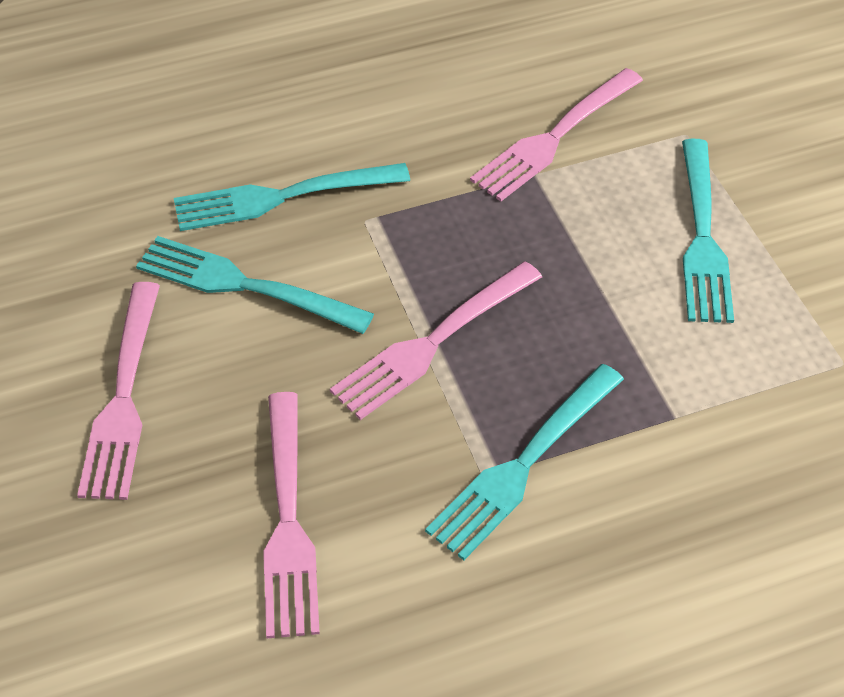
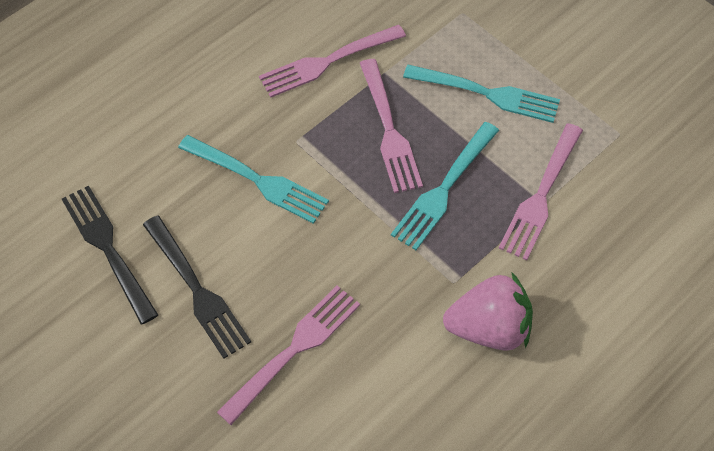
black fork: none = 0 -> [62,185,158,324] [143,216,251,359] = 2
pink strawberry: none = 0 -> [443,273,533,351] = 1
turquoise fork: [136,236,374,334] [174,163,410,231] [425,364,624,560] [682,139,734,323] = 4 -> [178,135,329,224] [391,122,499,250] [403,65,560,123] = 3

